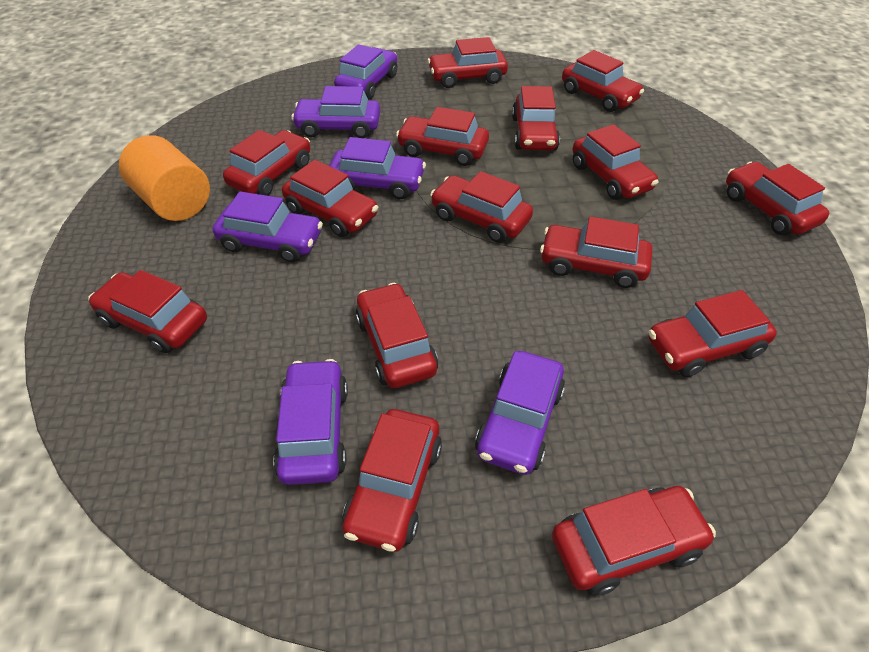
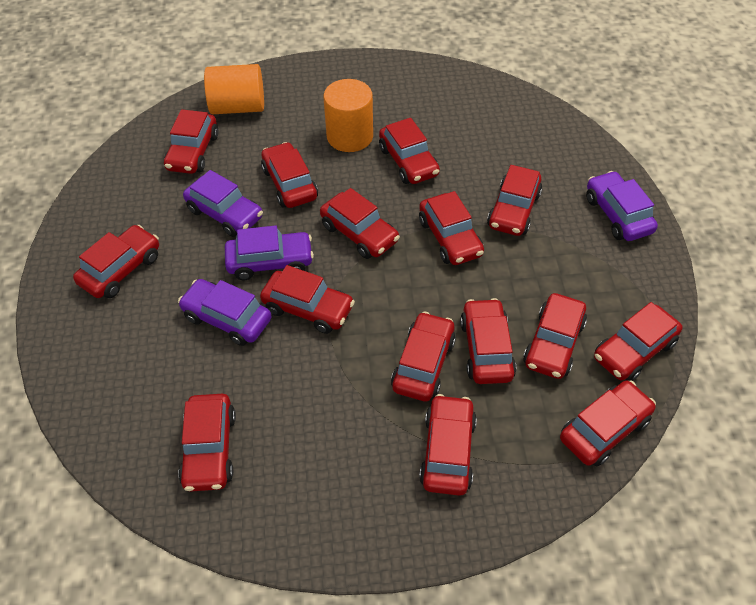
orange cylinder: [119,135,210,221] = 1 -> [204,64,264,114] [323,79,373,152] = 2
purple car: [213,191,323,262] [273,359,348,485] [291,86,380,138] [329,137,426,199] [334,44,397,100] [475,351,565,475] = 6 -> [178,279,272,346] [183,170,263,237] [225,225,314,280] [586,171,658,241] = 4

